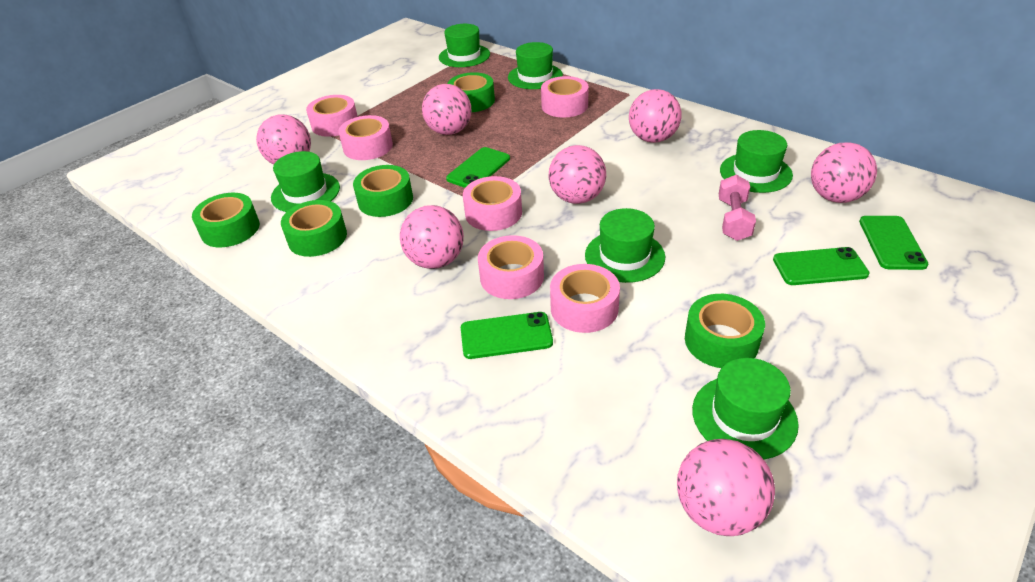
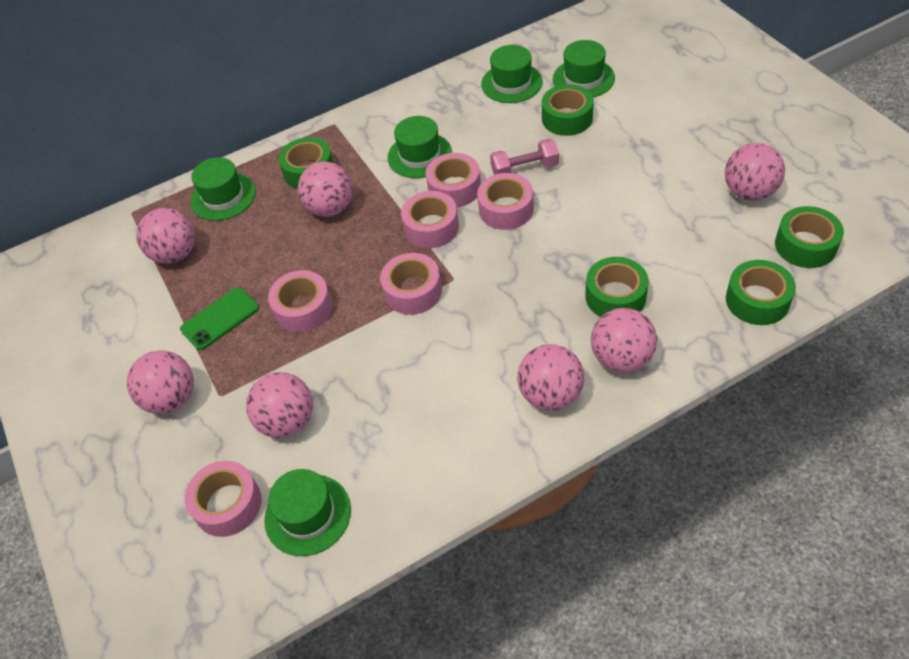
green hat: [271,151,340,212] [439,24,490,67] [508,42,563,89] [585,208,665,283] [692,358,799,460] [720,130,793,193] = 6 -> [191,157,256,221] [264,469,351,556] [387,116,452,178] [481,45,543,103] [553,40,615,97] = 5
green phone: [446,147,510,188] [461,312,553,359] [773,247,870,285] [859,216,928,270] = 4 -> [180,287,259,350] = 1

